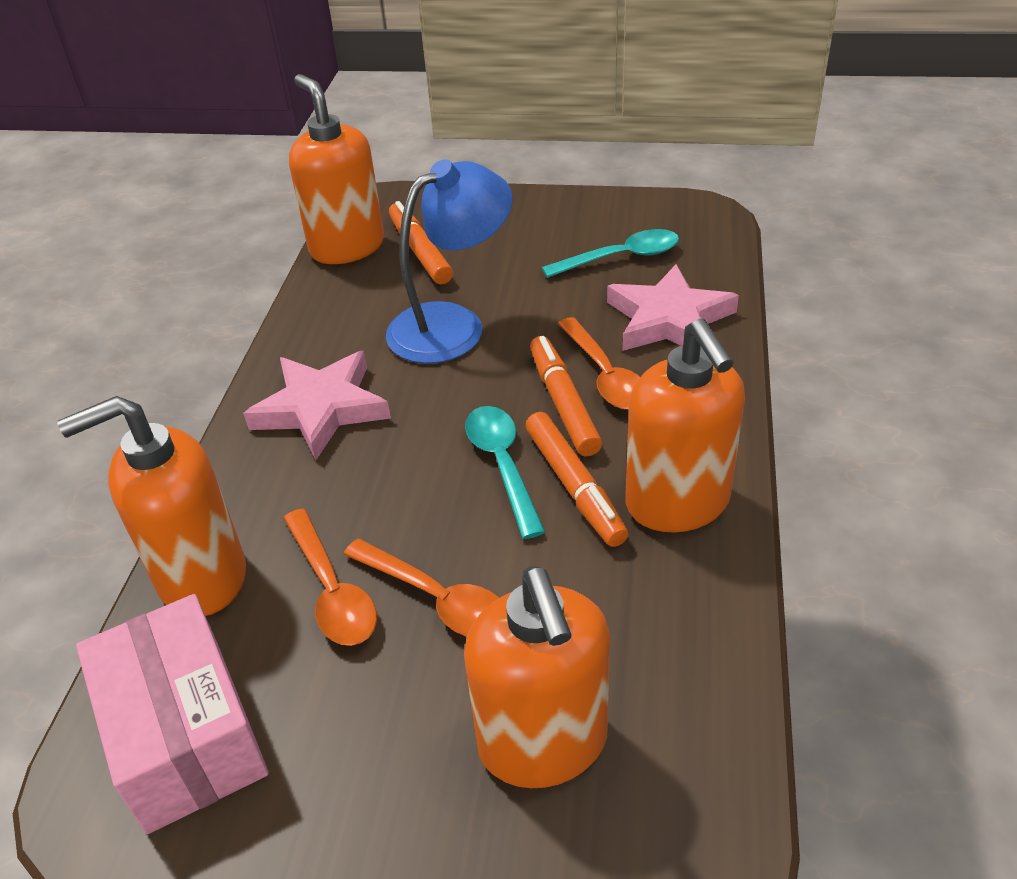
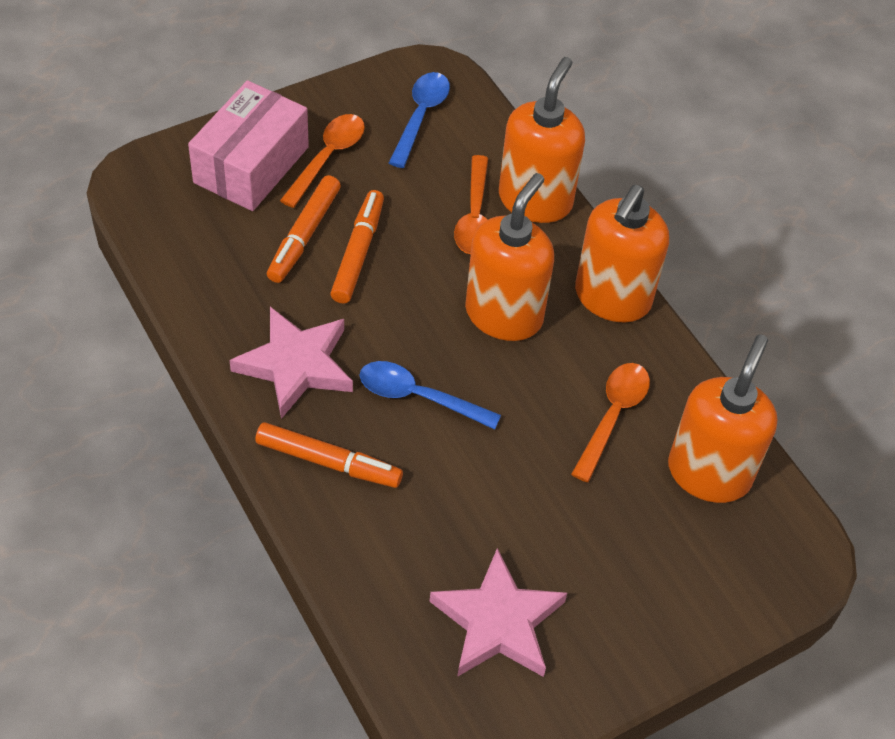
blue lamp: [386,159,513,364] = 1 -> none = 0
blue spoon: none = 0 -> [359,361,501,430] [389,72,450,168] = 2
turquoise spoon: [465,406,545,539] [542,229,679,278] = 2 -> none = 0

